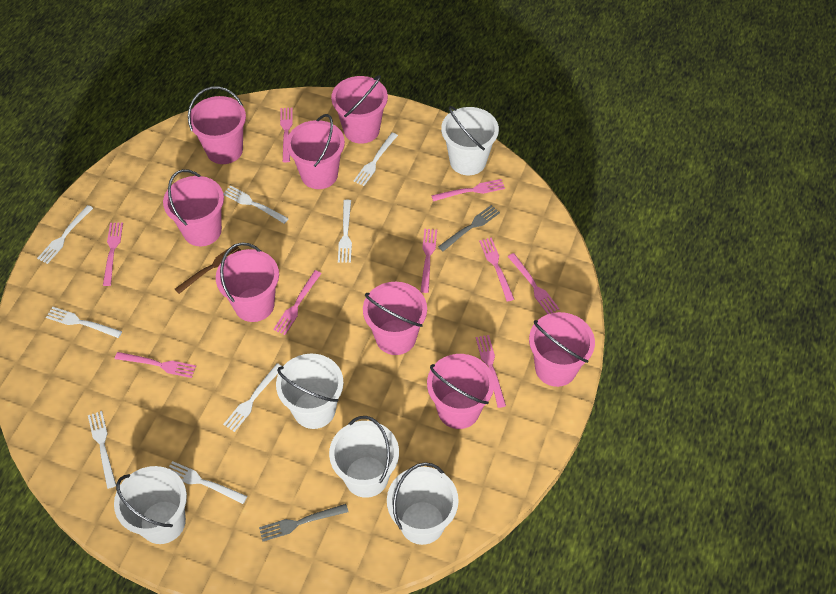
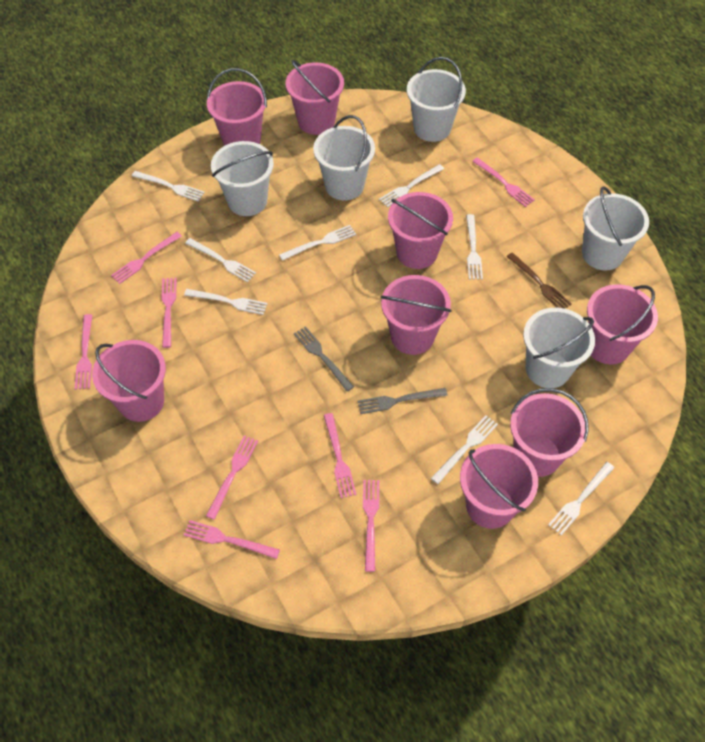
pink fork: [103,222,123,286] [115,352,196,378] [273,270,322,335] [280,108,293,162] [420,229,437,293] [431,179,505,201] [476,335,506,408] [479,237,514,302] [508,253,559,314] = 9 -> [74,314,92,389] [111,232,182,284] [161,278,177,348] [184,520,280,559] [206,435,258,520] [324,413,356,498] [363,480,379,572] [472,157,535,207] = 8

